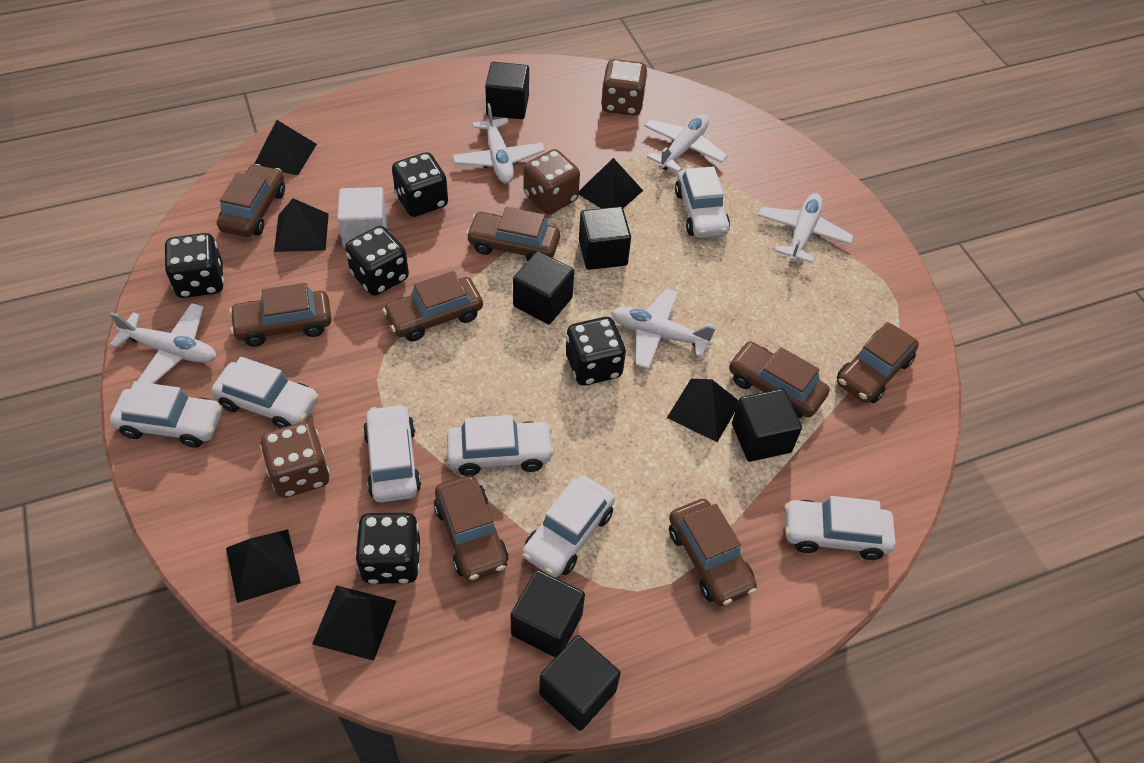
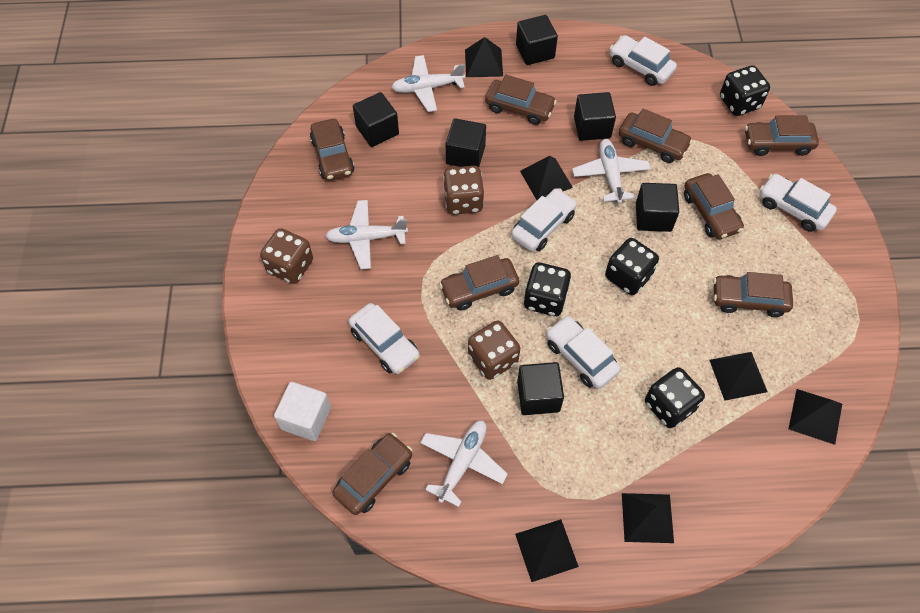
black dice: [164,233,224,298] [345,226,409,296] [355,513,420,584] [392,152,448,217] [566,317,626,386] = 5 -> [524,263,571,316] [605,238,659,295] [645,367,705,428] [720,65,770,116] = 4
white car: [110,381,223,448] [212,357,319,428] [363,404,421,503] [447,415,554,476] [522,476,615,577] [675,166,730,238] [785,496,896,560] = 7 -> [349,303,420,374] [511,188,577,251] [546,315,620,389] [609,35,677,86] [760,174,837,232] = 5
white plane: [110,303,216,384] [453,103,545,183] [611,288,716,369] [644,114,727,173] [758,193,853,263] = 5 -> [325,200,408,269] [391,55,465,112] [420,421,508,507] [572,139,650,204] = 4

